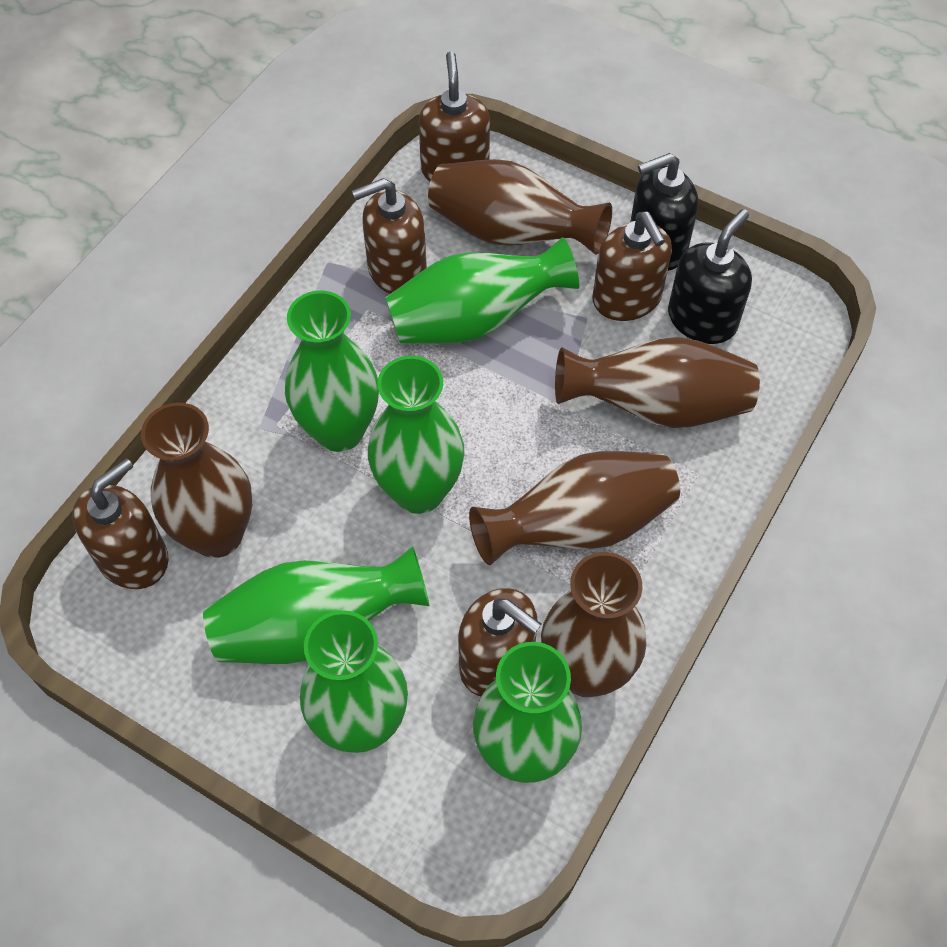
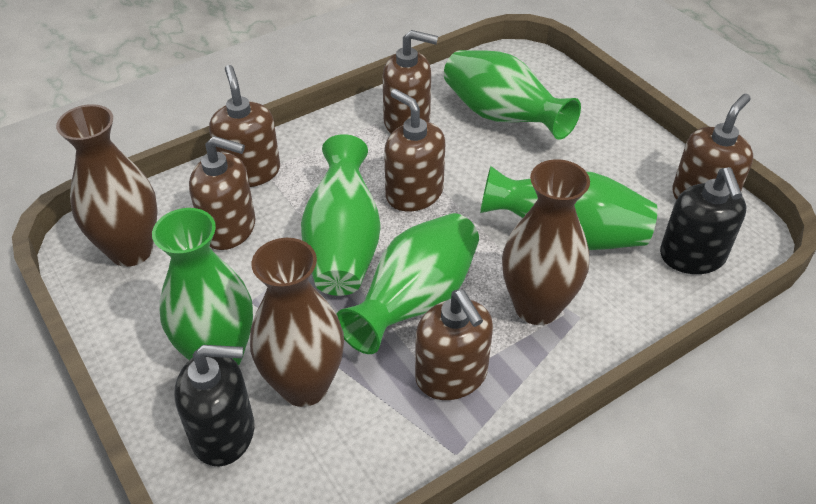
brown soap dispenser: [72,458,169,589] [352,178,427,294] [419,51,490,182] [458,588,541,696] [592,212,672,321] = 5 -> [189,136,256,250] [209,65,280,187] [382,30,438,133] [384,89,445,212] [415,290,493,400] [672,94,753,200] = 6
brown vase: [141,402,252,558] [428,159,612,255] [469,451,680,565] [541,552,646,697] [555,337,760,428] = 5 -> [56,104,158,267] [250,238,344,407] [502,159,590,325] = 3
green vase: [203,546,430,664] [285,291,379,452] [300,610,408,753] [368,356,465,514] [385,237,579,344] [473,642,582,783] = 6 -> [152,208,253,366] [301,134,381,296] [337,213,479,354] [444,50,581,140] [480,166,657,250] = 5

